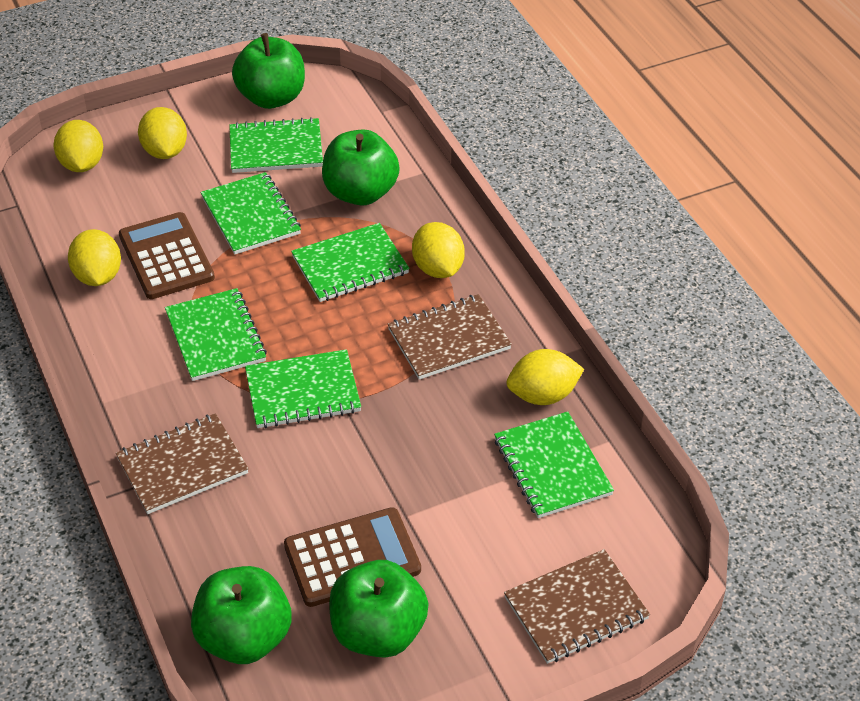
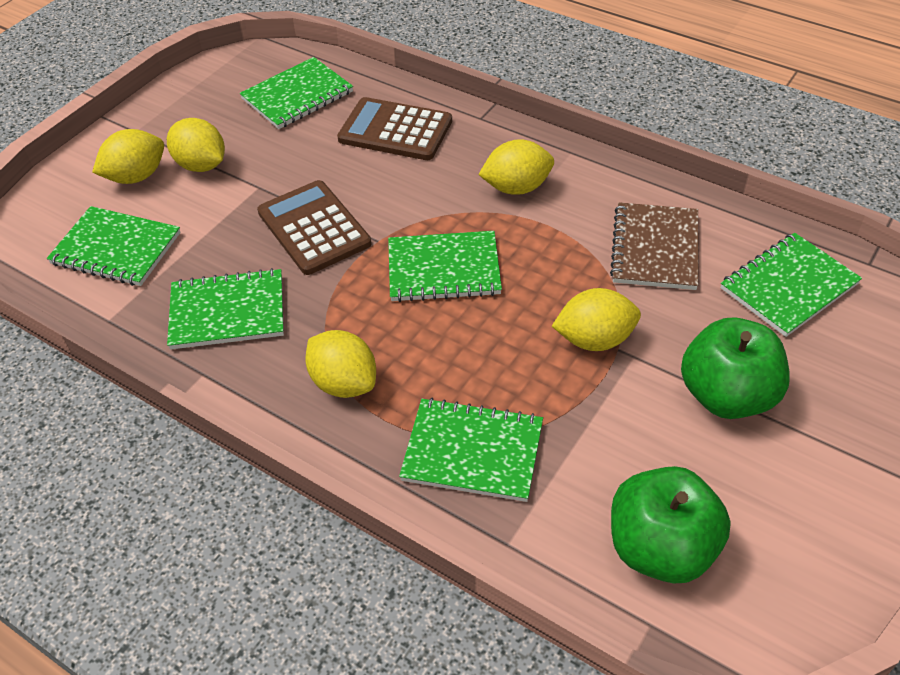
brown notebook: [116,413,249,514] [388,294,512,380] [504,549,650,664] = 3 -> [610,202,699,290] = 1
green apple: [191,566,292,664] [232,33,305,109] [322,129,399,205] [329,560,429,658] = 4 -> [611,466,731,584] [681,317,790,419] = 2

